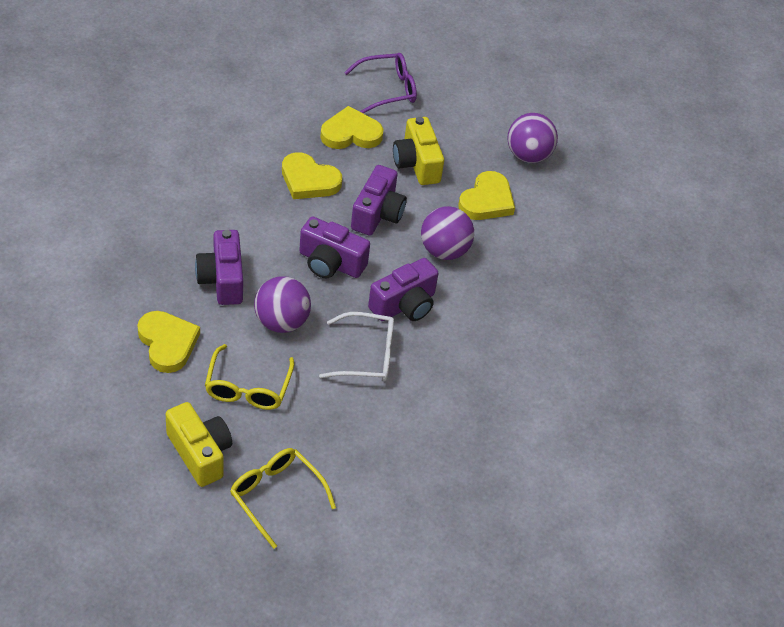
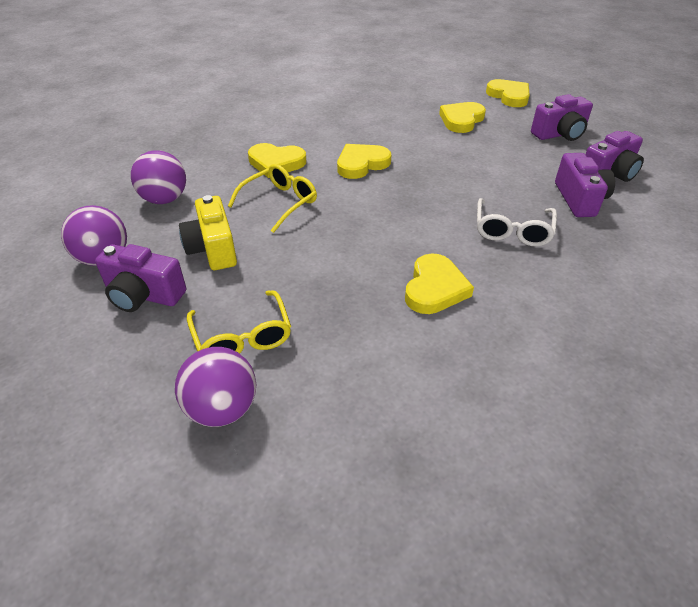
purple glasses: [344,53,417,113] = 1 -> none = 0
yellow camera: [166,402,232,487] [393,117,444,185] = 2 -> [179,195,237,270] = 1
yellow heart: [137,311,200,373] [282,152,342,199] [320,106,383,149] [458,171,515,220] = 4 -> [248,143,306,178] [337,144,391,179] [405,253,474,314] [439,102,486,133] [486,79,530,107] = 5

